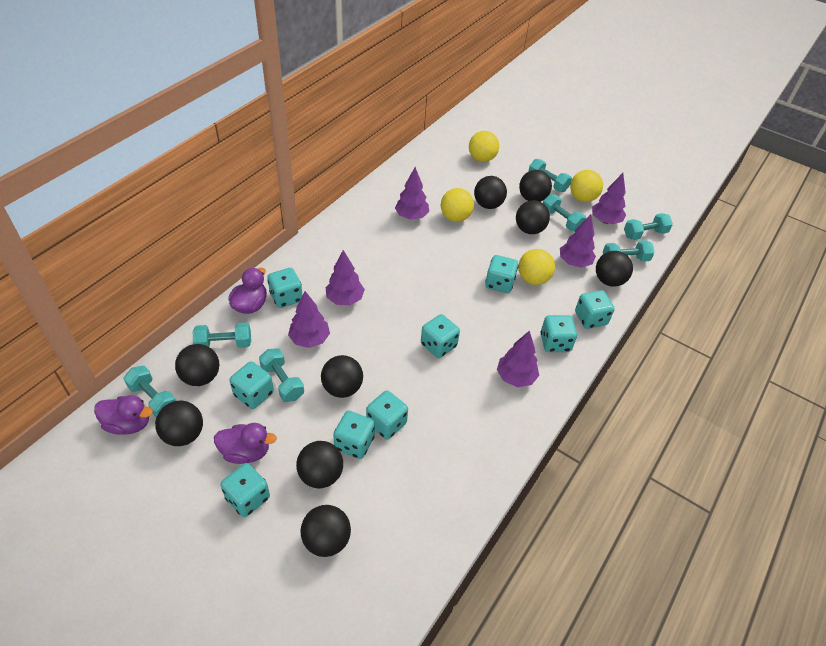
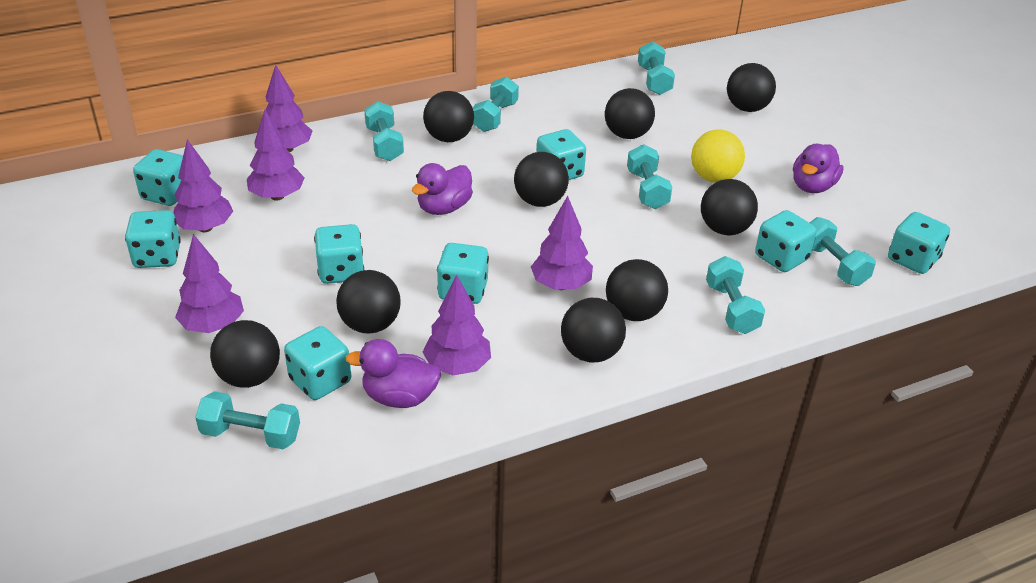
turquoise dice: [220,463,270,517] [229,361,274,409] [267,268,302,308] [333,411,375,459] [366,391,408,439] [421,314,460,358] [485,255,519,293] [541,315,577,352] [575,290,615,329] = 9 -> [125,210,181,268] [133,149,183,206] [284,326,351,400] [314,224,364,284] [437,243,489,304] [536,129,586,180] [755,210,817,272] [888,212,950,274] = 8
yellow ball: [441,188,474,222] [469,131,499,162] [519,249,555,285] [570,170,603,202] = 4 -> [691,129,745,183] = 1

